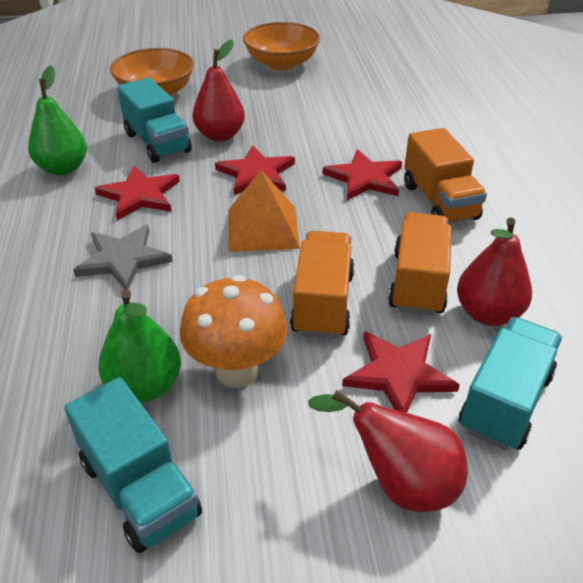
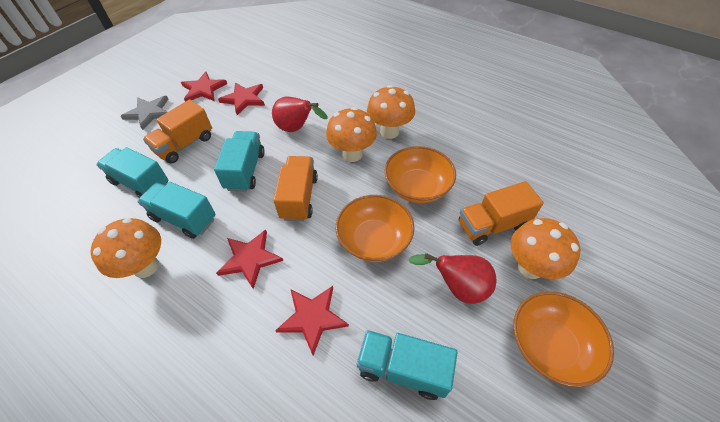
green pear: [28,66,87,176] [98,290,181,403] = 2 -> none = 0
orange bowl: [110,48,194,96] [243,22,320,70] = 2 -> [336,195,415,262] [385,146,456,203] [513,291,614,387] = 3
orange mushroom: [180,275,288,388] = 1 -> [90,218,161,278] [326,107,377,162] [367,85,415,139] [511,218,581,279] = 4
orange pyramid: [228,170,300,252] = 1 -> none = 0
red pear: [192,40,245,142] [308,390,468,512] [457,218,532,326] = 3 -> [272,97,328,132] [408,253,497,304] = 2
turquoise truck: [64,377,202,553] [117,77,192,163] [459,317,562,450] = 3 -> [96,147,168,198] [137,182,216,239] [214,131,265,192] [357,330,458,400] = 4

